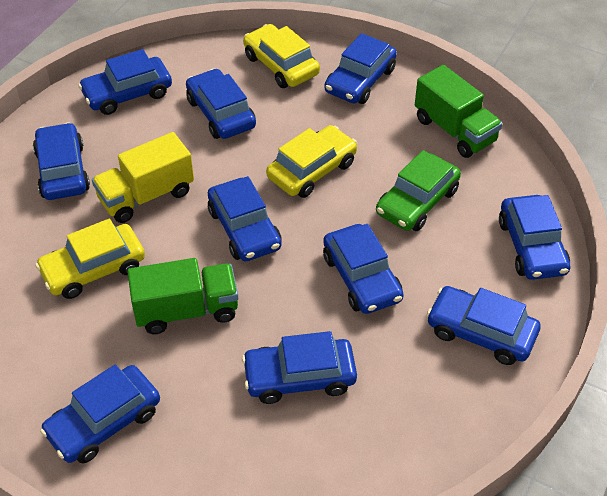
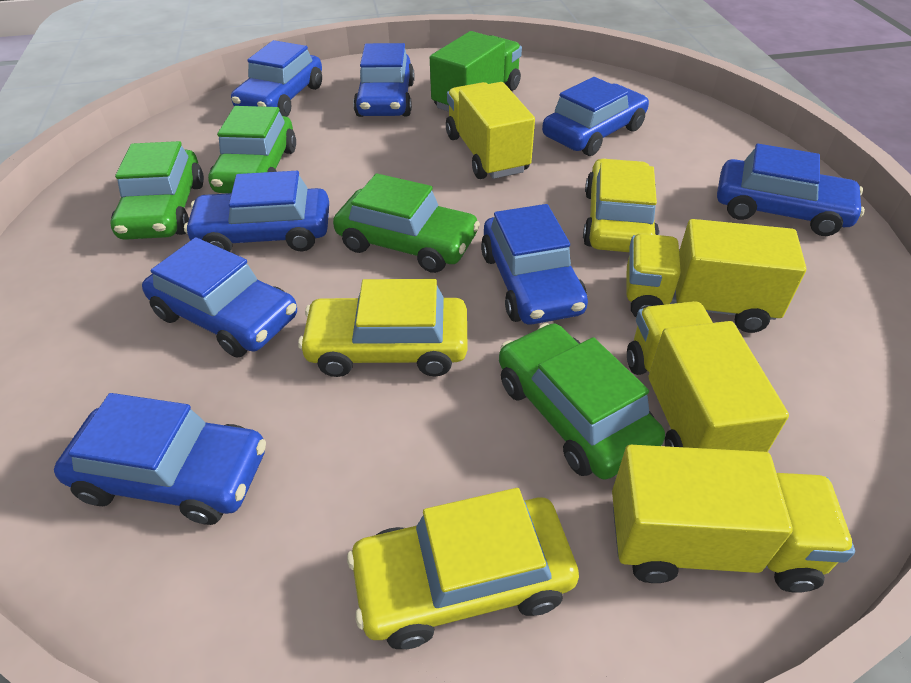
blue car: [33,122,90,200] [40,364,160,463] [78,49,172,115] [186,69,256,139] [208,176,282,261] [242,331,357,404] [323,224,404,314] [324,33,397,104] [427,286,541,365] [499,195,570,280] = 10 -> [54,393,266,525] [142,237,297,358] [184,171,329,252] [231,40,322,117] [353,43,415,117] [481,204,588,325] [542,77,649,156] [717,144,865,236] = 8
green car: [376,150,461,231] = 1 -> [111,141,204,240] [208,106,296,193] [333,173,480,273] [499,323,665,480] = 4
green truck: [127,258,238,334] [415,65,503,158] = 2 -> [430,31,522,112] = 1
yellow truck: [92,132,194,223] = 1 -> [446,82,535,179] [612,445,855,592] [626,219,806,333] [627,301,789,452] = 4

